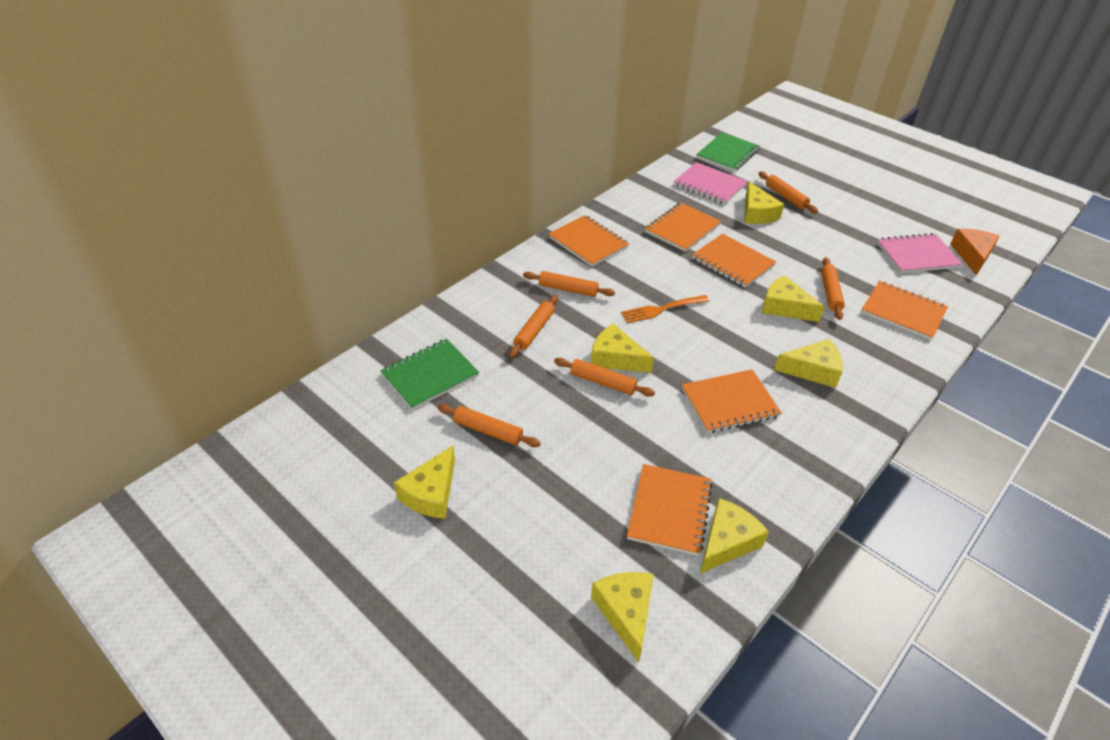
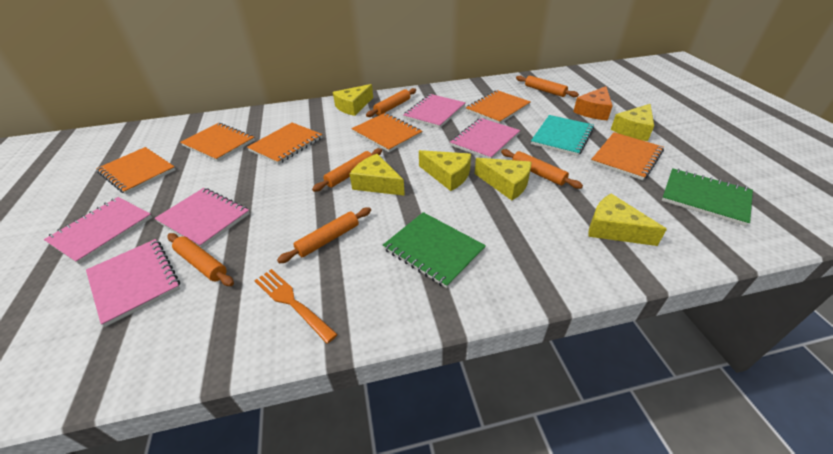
pink notebook: [674,162,747,204] [877,233,962,273] = 2 -> [44,197,152,264] [86,239,180,327] [154,188,250,248] [403,94,466,128] [450,118,520,159] = 5
turquoise notebook: none = 0 -> [531,115,594,156] = 1
yellow cheese: [394,446,455,519] [591,324,654,373] [591,572,654,662] [700,498,769,574] [744,182,784,224] [762,275,825,322] [774,339,843,388] = 7 -> [333,84,373,116] [350,154,405,196] [419,150,471,191] [475,158,531,200] [589,194,667,246] [611,104,654,141] = 6

